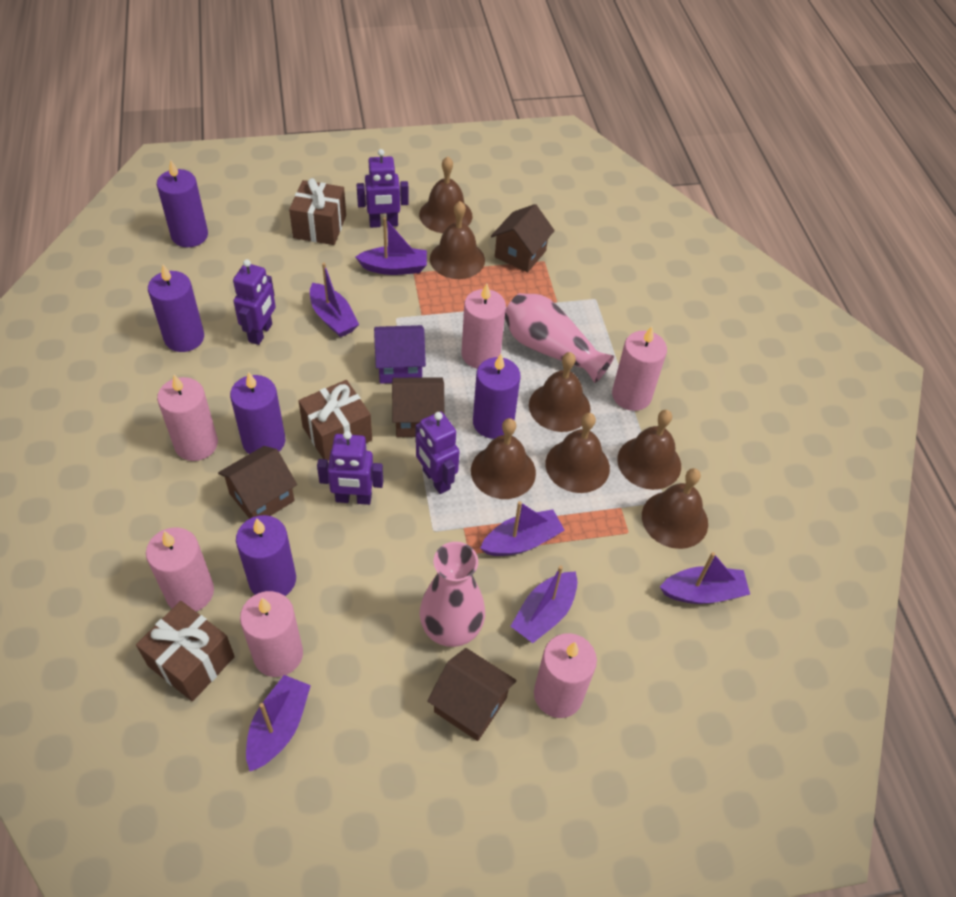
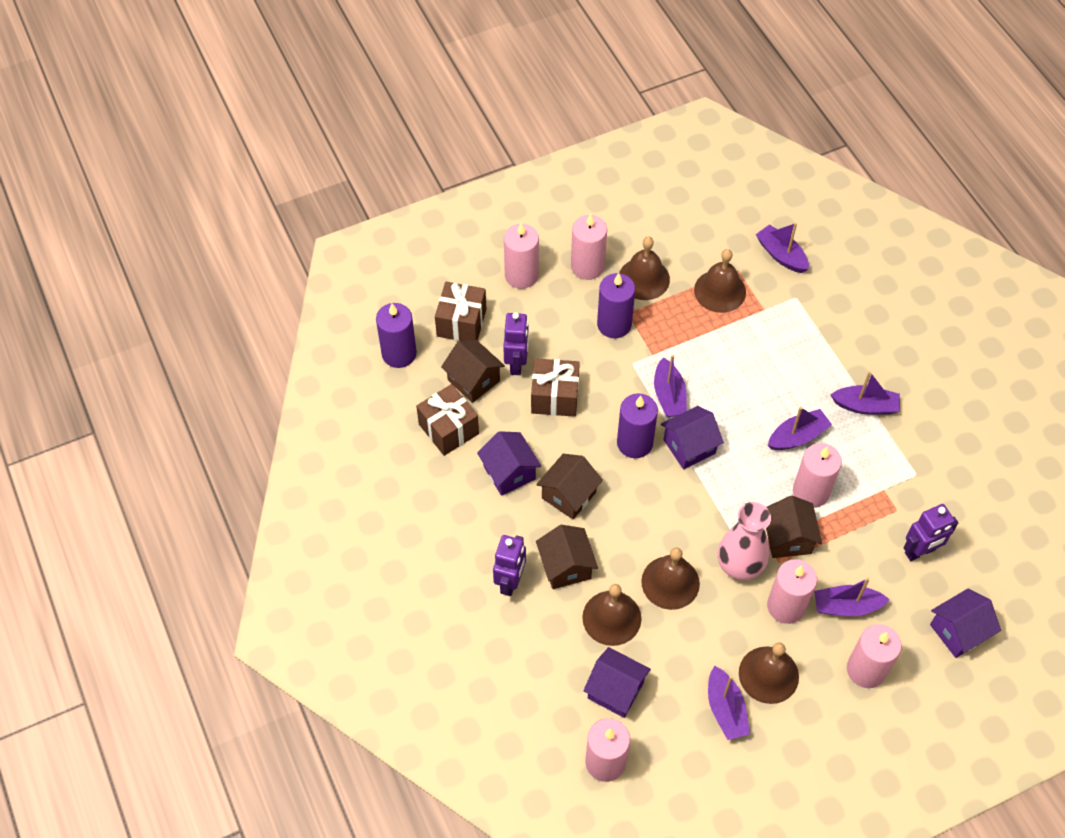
brown bell: [419,156,472,233] [430,201,485,279] [471,418,536,499] [529,352,591,432] [545,413,610,493] [617,410,681,490] [642,468,708,549] = 7 -> [582,584,641,646] [619,237,670,300] [641,547,700,610] [694,249,746,313] [739,642,799,704] = 5
pink vase: [419,542,485,647] [505,293,614,383] = 2 -> [718,502,771,580] = 1
purple candle: [148,265,204,352] [157,160,208,247] [230,372,285,454] [236,515,296,596] [473,354,521,439] = 5 -> [376,303,417,368] [597,273,635,338] [617,393,658,458] = 3
purple house: [374,325,426,384] = 1 -> [477,431,541,496] [583,647,651,718] [661,406,724,469] [930,589,1001,658] = 4
purple robot: [233,259,276,345] [317,431,383,505] [356,149,409,228] [416,411,459,494] = 4 -> [493,535,526,596] [503,312,529,375] [904,504,959,561] = 3

